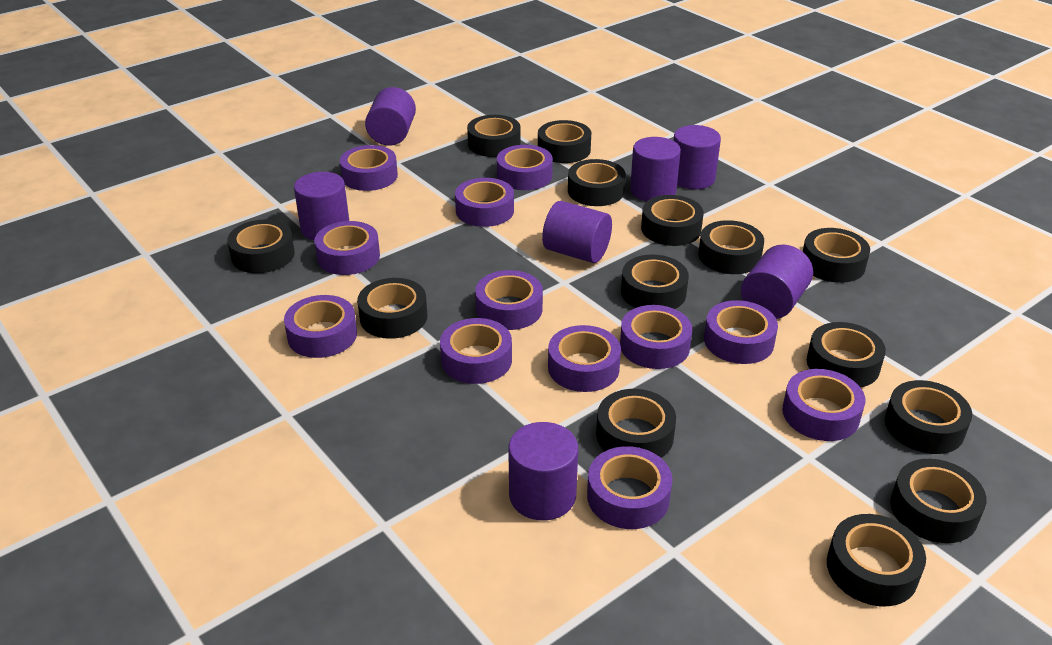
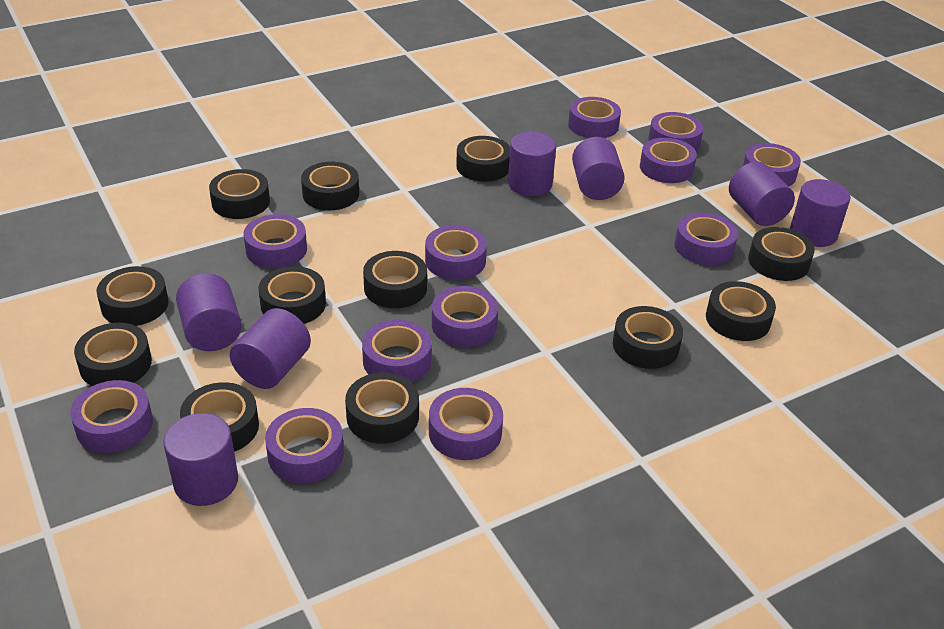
black tape: [227,219,295,273] [357,278,427,339] [467,115,521,157] [538,120,591,163] [568,159,626,206] [596,389,676,458] [621,254,689,309] [641,195,704,246] [698,220,764,274] [803,228,870,283] [807,322,886,387] [827,514,926,606] [885,380,972,454] [890,459,987,543] = 14 -> [74,323,152,386] [96,266,169,326] [180,382,259,452] [209,169,270,219] [258,266,326,324] [301,162,359,210] [345,373,419,444] [363,251,427,308] [456,136,510,182] [613,306,683,369] [706,281,776,341] [748,227,815,281] = 12

